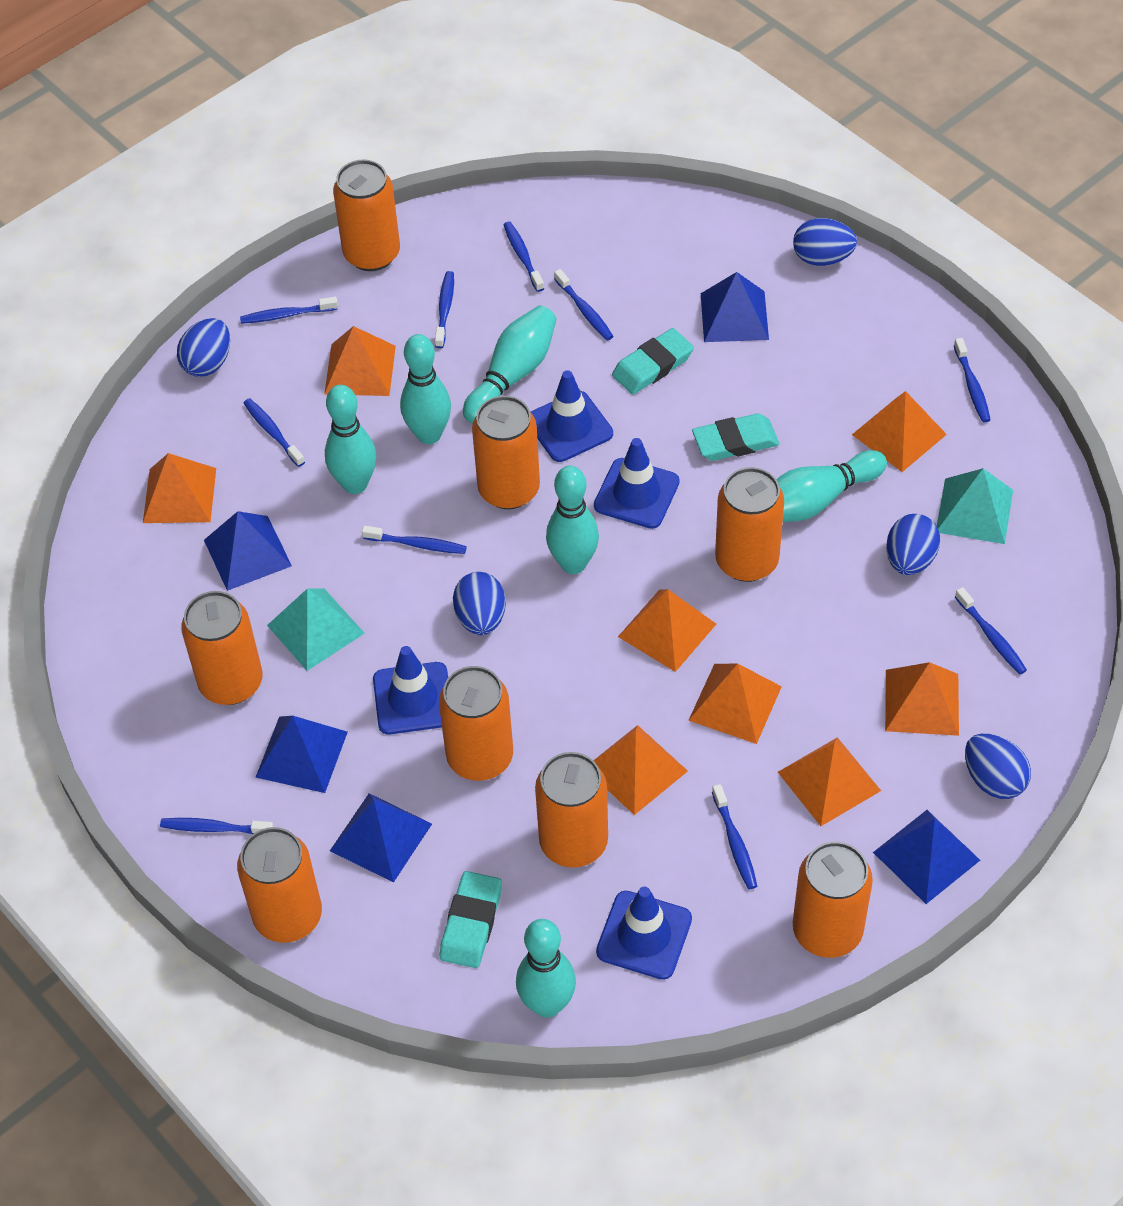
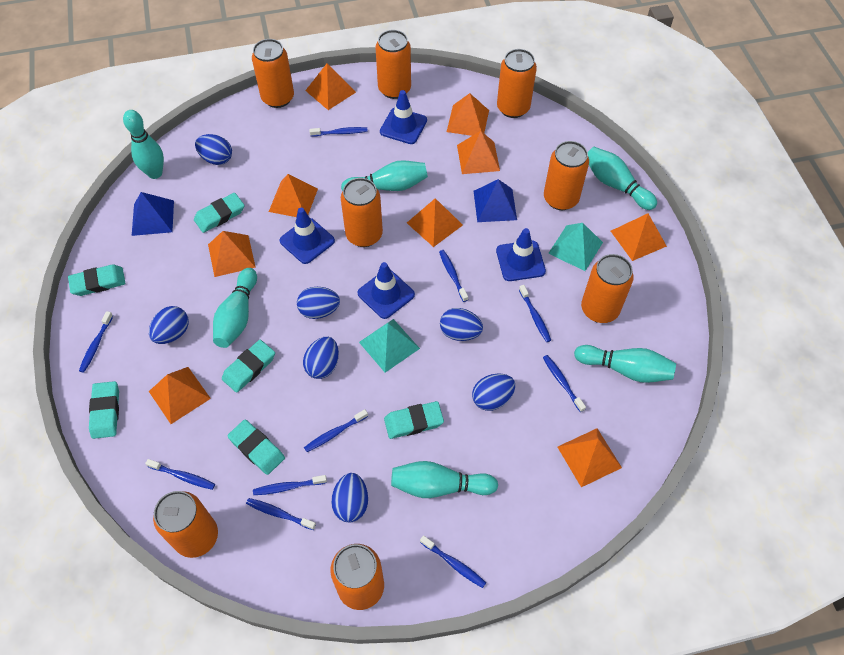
blue egg: [177,318,230,377] [453,572,506,635] [793,218,857,266] [886,514,940,575] [965,733,1031,799] = 5 -> [149,306,189,344] [195,134,232,165] [297,287,340,319] [303,337,339,379] [331,473,368,522] [440,308,483,341] [472,374,515,411] = 7
blue pyramid: [204,511,292,591] [255,716,348,793] [330,793,432,883] [701,272,769,342] [873,810,980,904] = 5 -> [132,192,174,236] [474,179,517,222] = 2
orange pyramid: [143,453,216,523] [324,326,396,396] [593,725,688,815] [618,589,716,672] [688,664,782,744] [778,737,881,826] [852,391,947,472] [885,662,959,736] = 8 -> [149,367,211,424] [208,231,256,277] [269,174,318,217] [305,63,356,110] [407,198,463,247] [447,93,489,136] [457,131,500,174] [558,428,622,487] [611,213,667,261] = 9
turquoise eraser: [440,871,502,968] [612,328,694,395] [692,413,779,461] = 3 -> [68,264,125,296] [89,381,119,439] [194,193,244,233] [222,340,275,393] [227,419,285,475] [384,401,444,439] = 6

